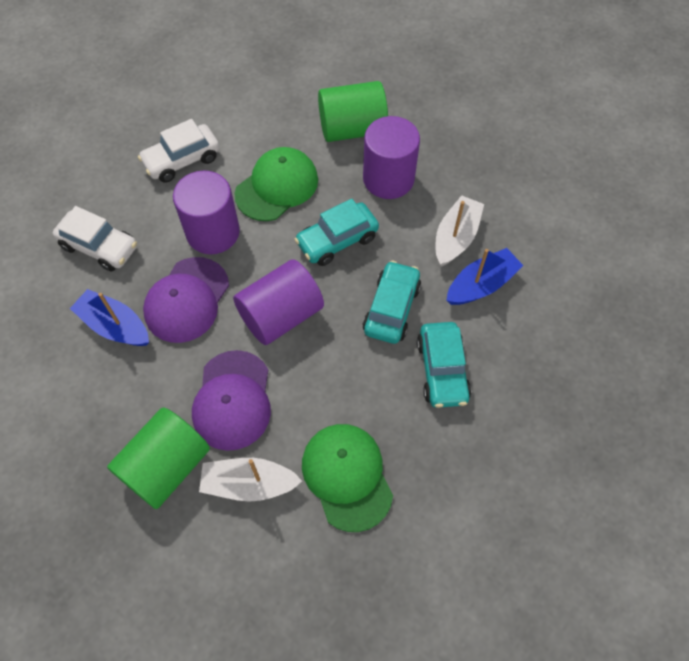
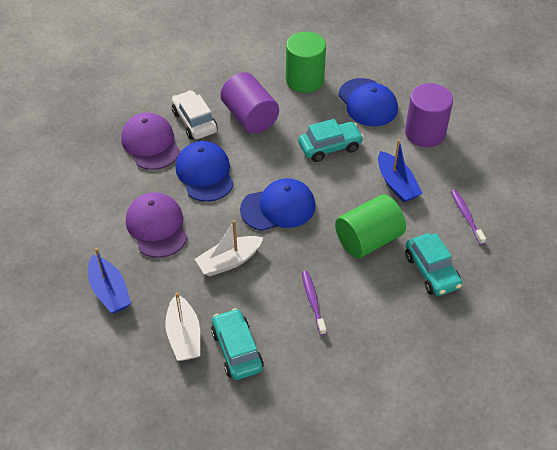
blue cap: none = 0 -> [176,141,234,202] [240,178,315,231] [338,78,398,126] = 3
green cap: [234,147,318,221] [302,424,393,532] = 2 -> none = 0
purple cylinder: [173,171,240,254] [233,259,324,345] [363,116,420,199] = 3 -> [221,72,279,133] [405,83,453,147] = 2
purple toothbrush: none = 0 -> [302,271,326,335] [451,190,486,245] = 2
white car: [53,206,137,272] [138,119,220,183] = 2 -> [172,90,217,140] = 1

